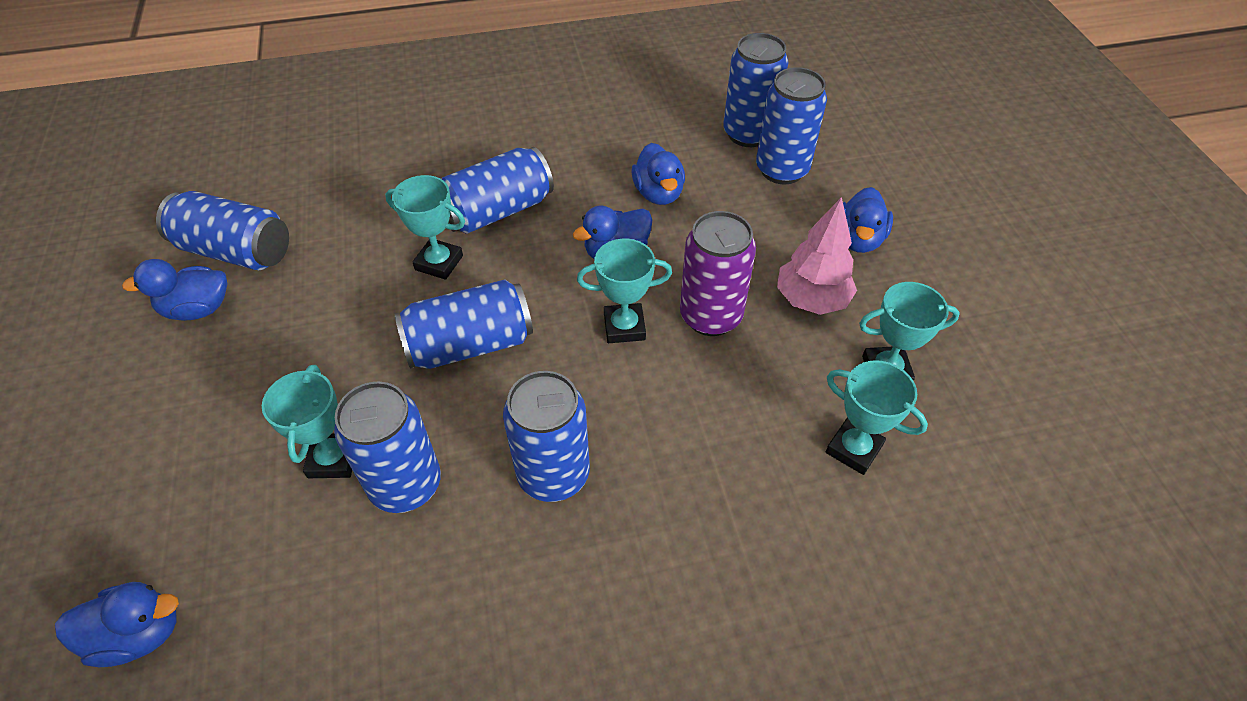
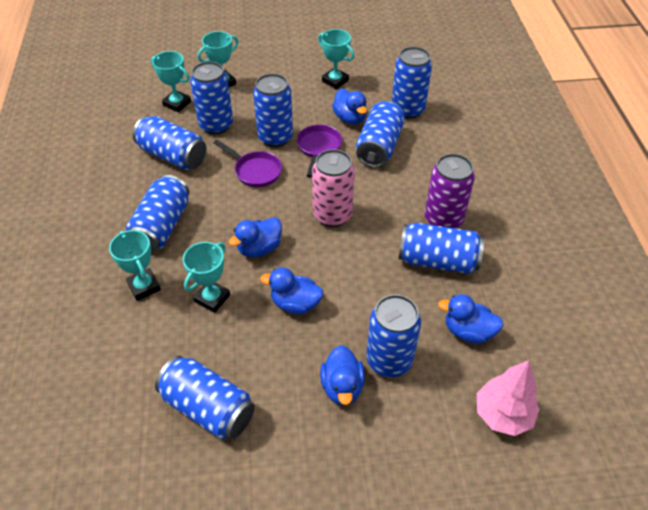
blue can: [156,191,289,270] [334,381,441,513] [394,279,533,369] [441,147,554,234] [503,371,590,502] [723,33,788,147] [756,67,827,185] = 7 -> [126,175,189,252] [133,116,206,170] [155,356,255,439] [190,61,233,135] [253,73,293,147] [356,101,405,167] [366,295,421,377] [392,47,432,119] [399,223,484,274] = 9
pink can: none = 0 -> [312,149,355,227] = 1
purple pan: none = 0 -> [213,140,282,187] [297,124,342,178] = 2

